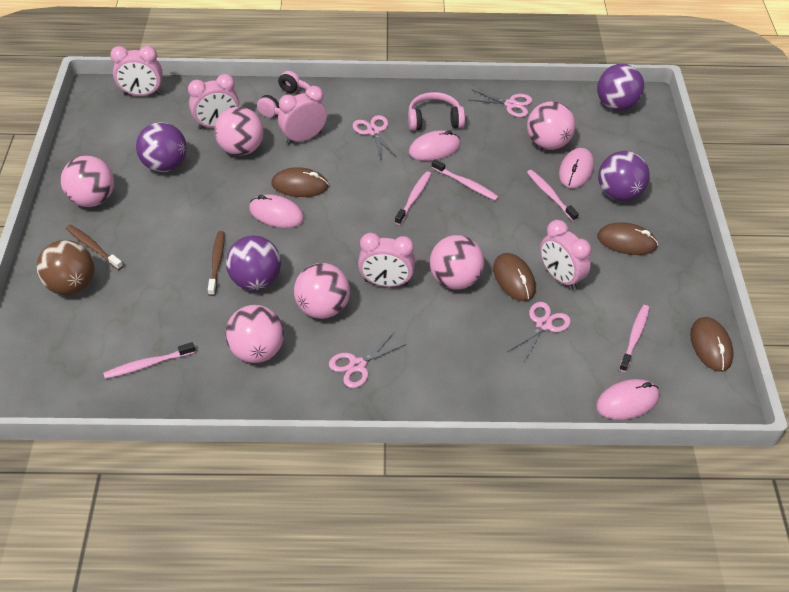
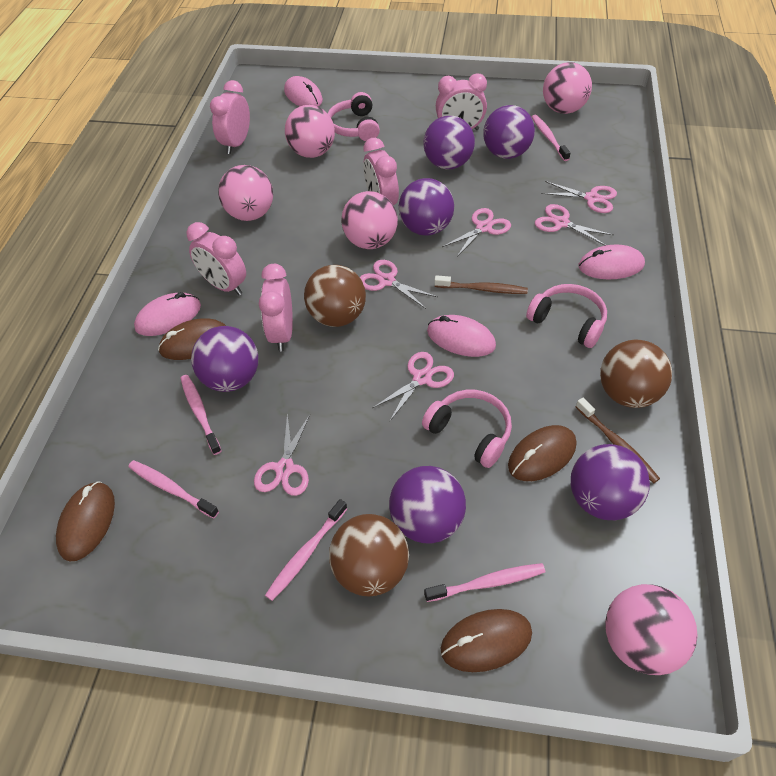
brown ball: [37,240,95,295] = 1 -> [304,265,366,327] [329,514,409,596] [600,340,672,408] = 3
pink ball: [61,156,114,207] [214,107,264,156] [225,305,284,363] [294,263,350,319] [430,235,484,290] [527,101,576,150] = 6 -> [218,165,273,221] [285,105,335,158] [341,191,398,249] [543,62,592,114] [605,584,698,675] = 5
pink headphones: [257,71,311,118] [408,92,465,131] = 2 -> [328,92,380,141] [422,390,512,468] [526,284,607,348] = 3
pink scissors: [329,333,407,388] [353,115,397,158] [470,90,533,117] [507,302,571,360] = 4 -> [254,413,310,496] [360,260,437,309] [372,352,454,421] [442,208,511,258] [535,204,613,245] [541,181,617,213] = 6
purple ball: [136,122,187,172] [226,236,281,290] [597,64,644,111] [598,151,650,201] = 4 -> [191,326,259,392] [389,466,466,543] [399,178,454,236] [423,116,475,169] [483,105,535,159] [571,444,650,520] = 6

